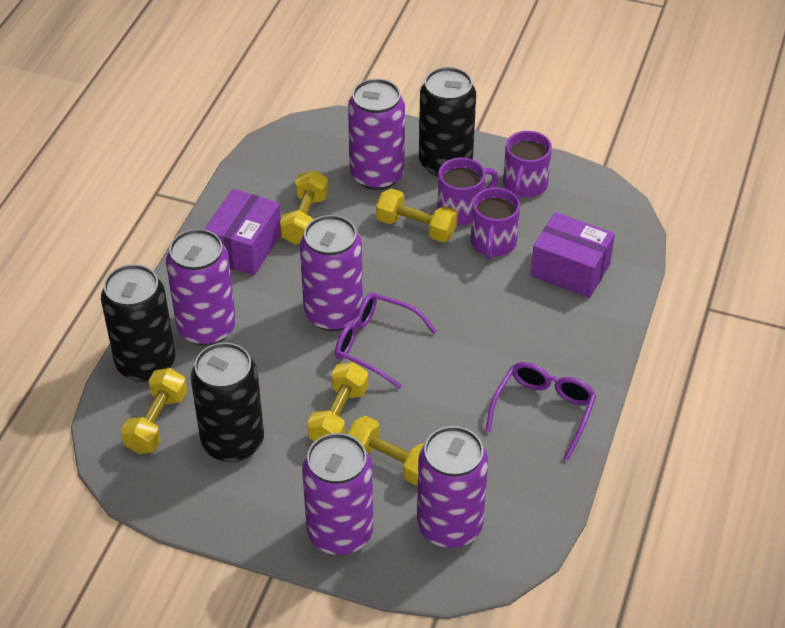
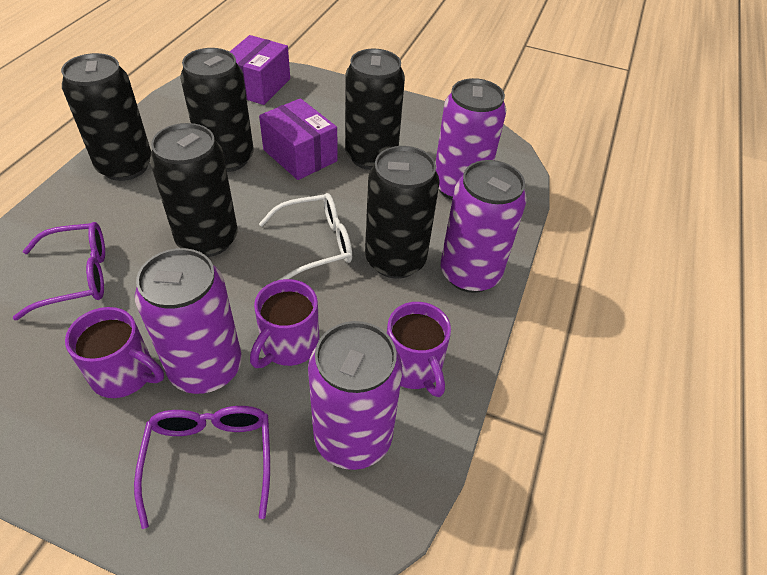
black can: [101,264,175,382] [191,342,264,462] [419,67,476,177] = 3 -> [61,53,151,181] [150,123,237,257] [180,48,254,172] [345,49,405,170] [365,146,440,279] = 5
purple can: [166,229,236,346] [300,215,363,331] [302,433,373,555] [348,79,405,190] [417,426,488,548] = 5 -> [135,248,242,394] [308,321,402,470] [435,78,506,200] [441,160,527,293] = 4
white glasses: none = 0 -> [259,193,352,281] = 1
yellow dumbbell: [121,368,187,454] [280,170,328,245] [307,362,368,442] [347,416,424,486] [376,188,458,242] = 5 -> none = 0

